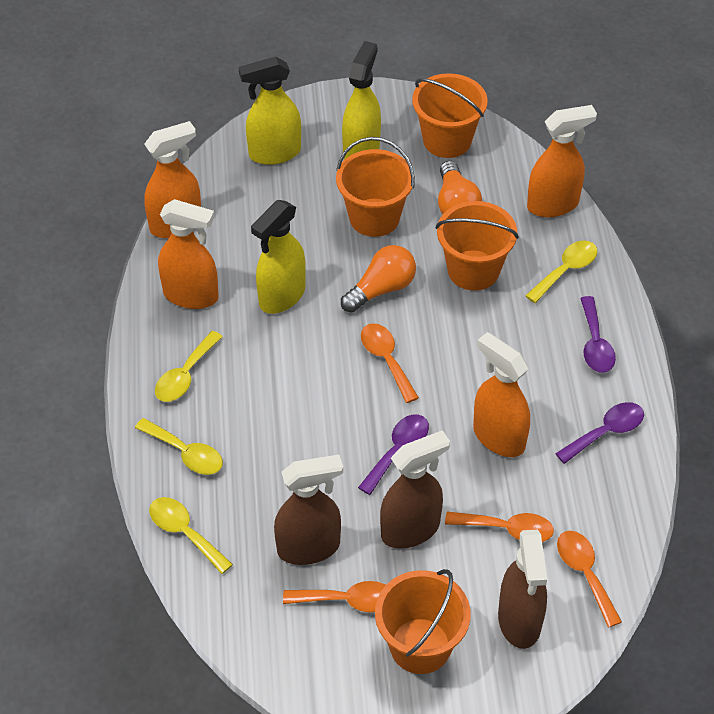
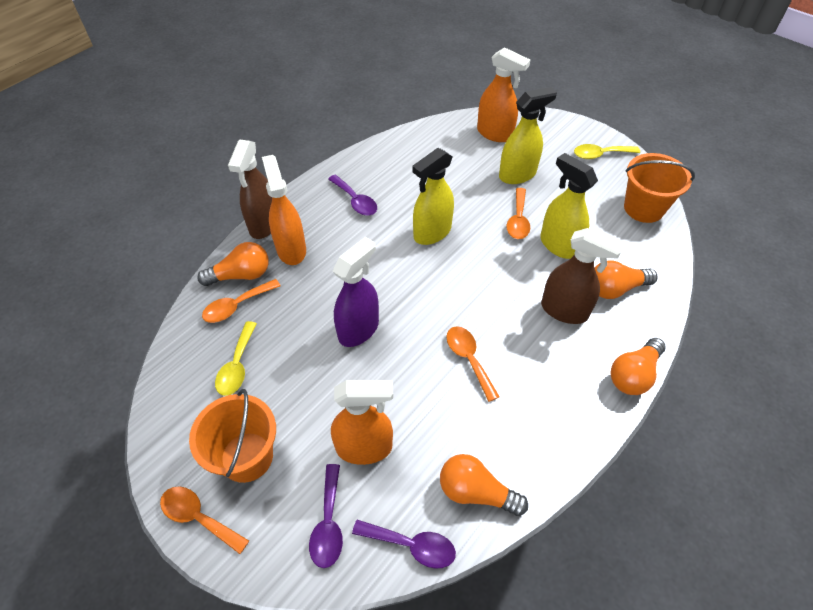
brown spray bottle: [274,455,343,565] [380,430,450,549] [498,529,547,649] = 3 -> [228,139,272,239] [541,228,624,324] = 2
orange bucket: [336,137,415,237] [375,569,471,674] [412,73,488,158] [436,201,519,291] = 4 -> [189,389,276,483] [624,153,695,223] = 2
orange light bulb: [341,245,416,313] [438,161,482,214] = 2 -> [197,242,269,286] [440,454,528,516] [595,260,658,299] [610,338,666,395] = 4
orange spray bottle: [144,121,201,238] [158,199,219,309] [473,332,530,457] [527,105,597,217] = 4 -> [262,155,306,265] [331,380,393,465] [477,47,530,142] = 3
purple spray bottle: none = 0 -> [333,237,379,347] = 1
yellow spoon: [135,418,223,475] [149,497,233,574] [155,331,223,402] [525,240,597,303] = 4 -> [215,321,257,396] [574,144,640,159] = 2

